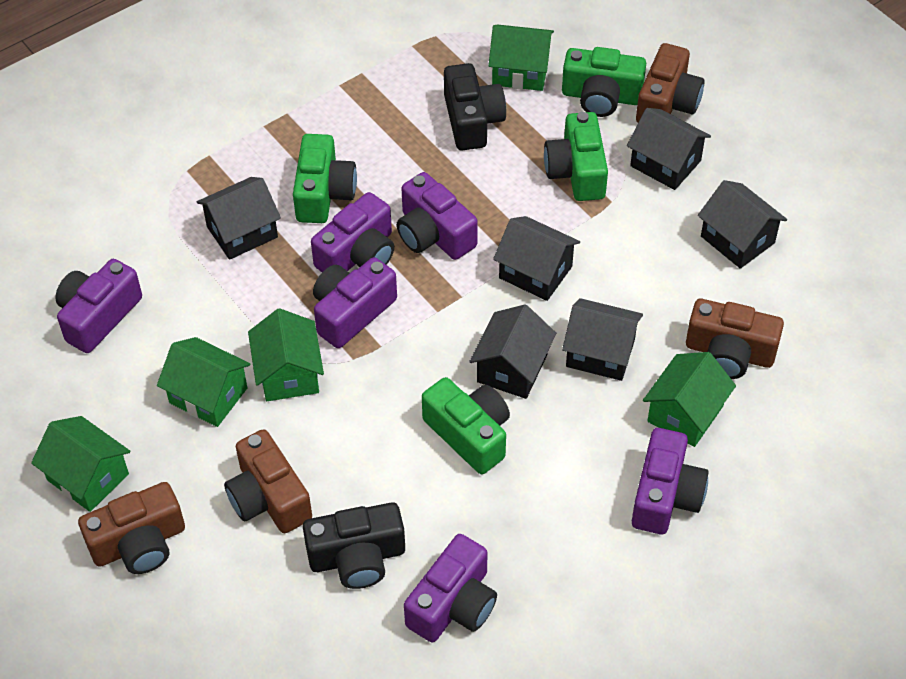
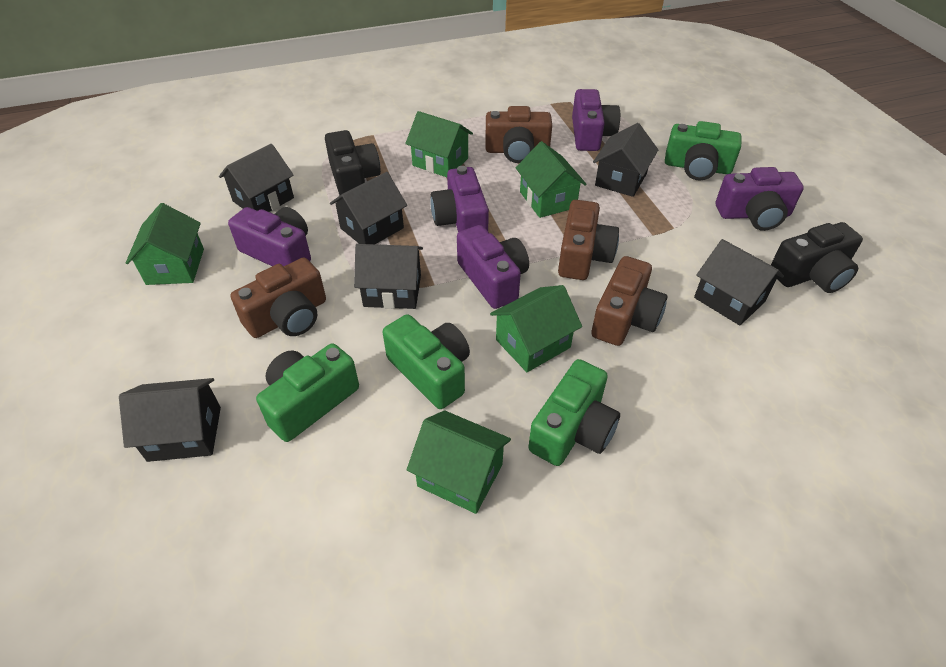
purple camera: [55,259,142,353] [311,192,394,272] [313,257,397,348] [397,172,478,260] [404,534,497,642] [632,428,709,534] = 6 -> [228,207,311,267] [431,166,489,232] [457,225,529,309] [572,89,620,151] [716,167,804,231] = 5

